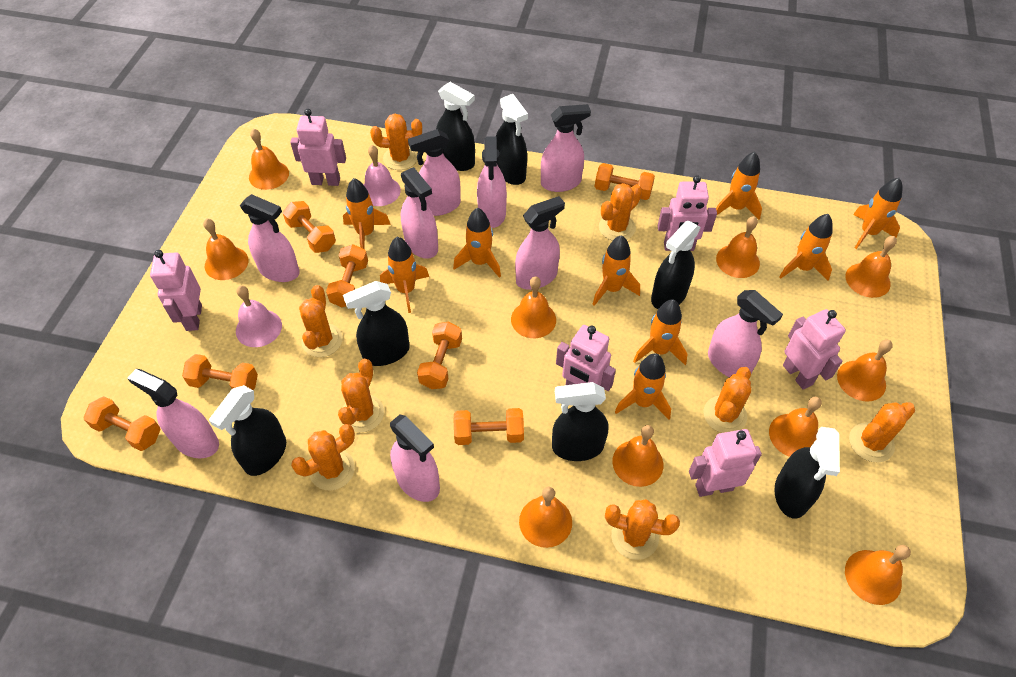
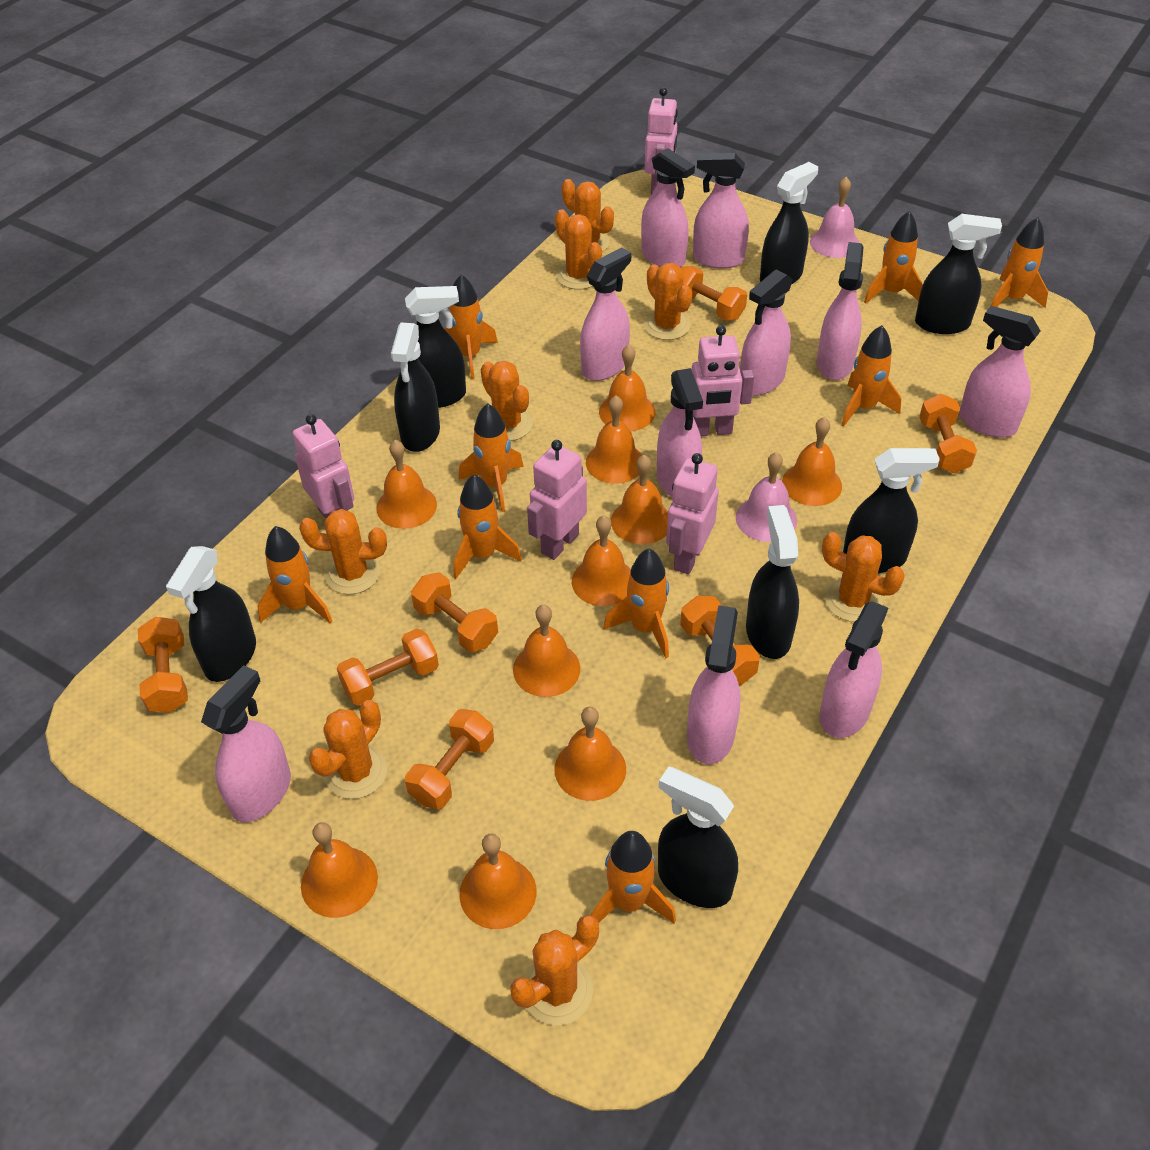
black spray bottle: [209,385,286,476] [343,281,410,366] [436,82,475,171] [496,94,528,185] [552,382,608,461] [651,221,701,309] [775,427,840,518] = 7 -> [166,546,256,682] [391,323,440,452] [405,286,466,408] [658,767,738,908] [746,505,799,659] [760,162,818,285] [843,448,940,573] [915,214,1002,334] = 8
pink robot: [150,250,202,331] [290,109,346,186] [556,325,616,391] [658,175,717,251] [689,429,762,497] [783,309,846,390] = 6 -> [293,414,354,518] [527,440,587,560] [645,87,678,195] [666,453,719,574] [692,325,754,436] = 5
pink spray bottle: [127,369,219,458] [240,194,300,282] [390,415,440,502] [401,167,438,259] [408,129,461,216] [477,136,507,228] [515,196,565,290] [541,104,591,192] [708,290,783,377] = 9 -> [201,665,291,822] [580,247,631,381] [641,148,695,267] [657,368,703,497] [687,605,741,764] [693,153,749,269] [740,269,793,396] [817,242,864,380] [820,601,888,738] [960,306,1041,438] = 10

